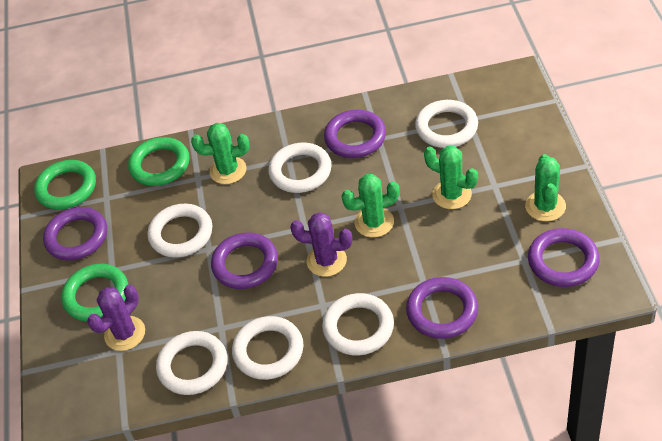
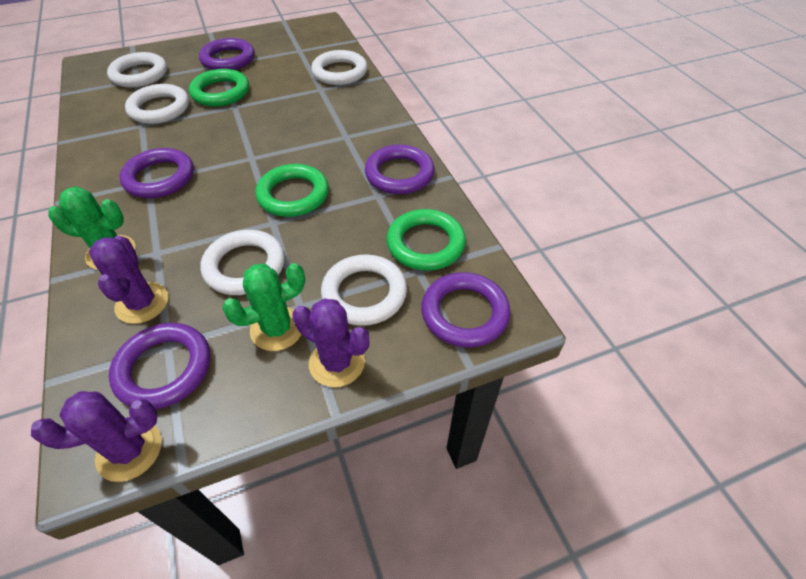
green cactus: [191,123,250,184] [341,174,400,238] [424,146,478,209] [525,154,566,222] = 4 -> [48,187,135,270] [222,263,305,351] = 2
purple cactus: [87,285,145,351] [290,212,352,277] = 2 -> [31,391,162,482] [89,236,169,324] [292,298,369,387] = 3
white ring: [148,203,212,258] [156,331,228,395] [232,316,304,380] [268,143,332,193] [322,293,394,356] [415,100,478,148] = 6 -> [107,52,167,88] [125,84,189,124] [200,230,285,295] [311,50,367,85] [321,254,407,326] = 5

